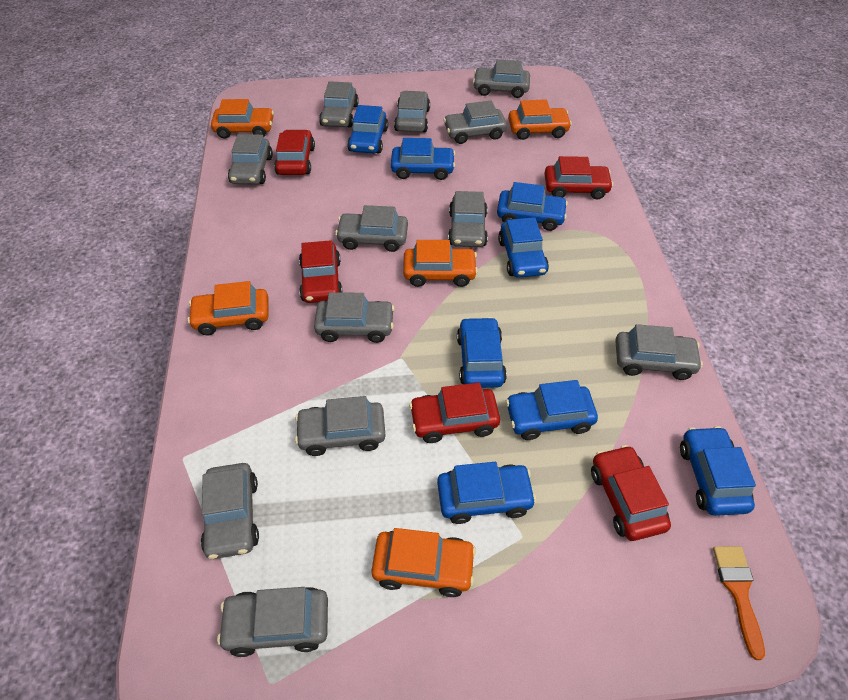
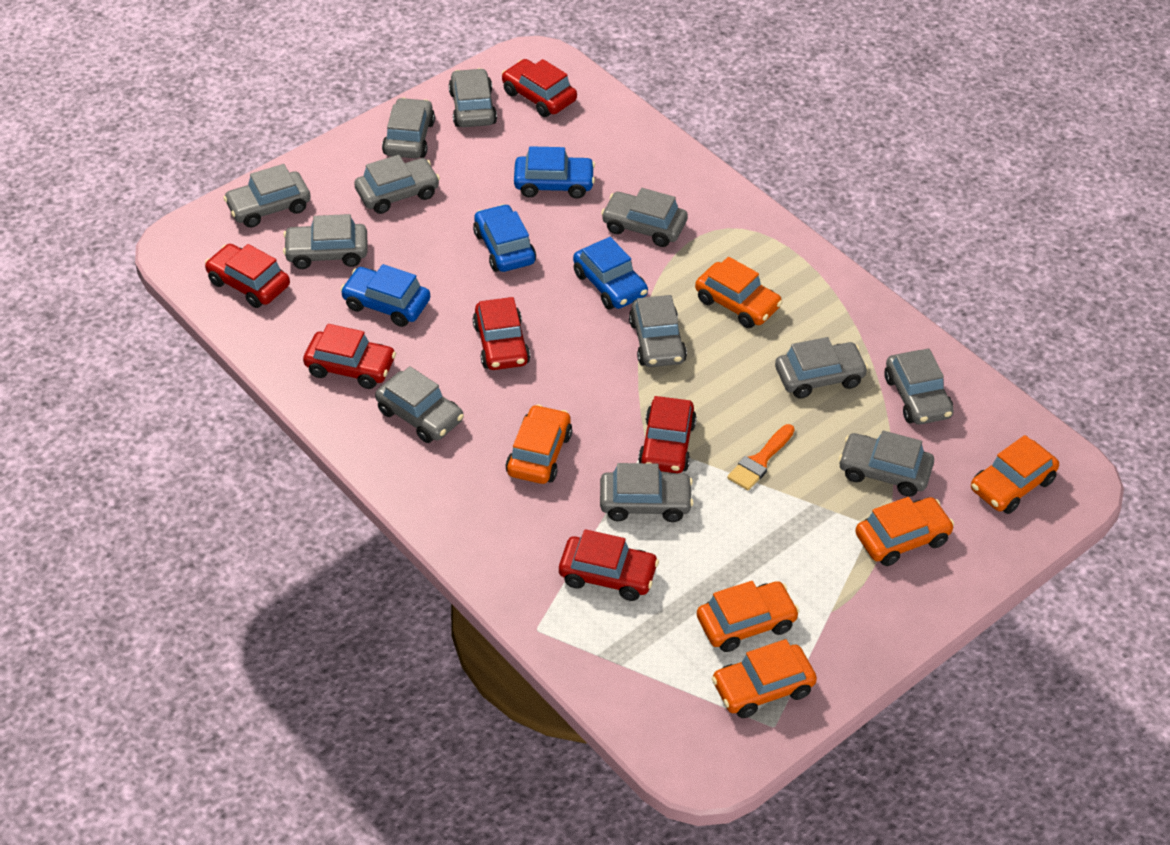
blue car: [347,105,388,153] [391,138,455,180] [437,462,536,524] [457,317,507,388] [497,182,568,231] [498,217,549,278] [506,380,598,440] [680,426,756,516] = 8 -> [340,264,430,327] [473,204,536,272] [514,146,595,199] [573,237,648,310] = 4
orange car: [188,281,269,335] [211,99,274,139] [371,528,476,597] [403,240,478,287] [508,99,572,140] = 5 -> [506,404,572,484] [695,257,783,328] [697,581,799,652] [712,639,817,718] [855,497,954,566] [971,435,1059,514] = 6
red car: [274,130,315,175] [299,240,343,303] [409,383,500,443] [544,156,613,199] [591,445,671,541] = 5 -> [205,244,290,308] [303,324,396,389] [473,297,530,370] [502,59,577,117] [559,529,659,601] [638,396,697,473] = 6

